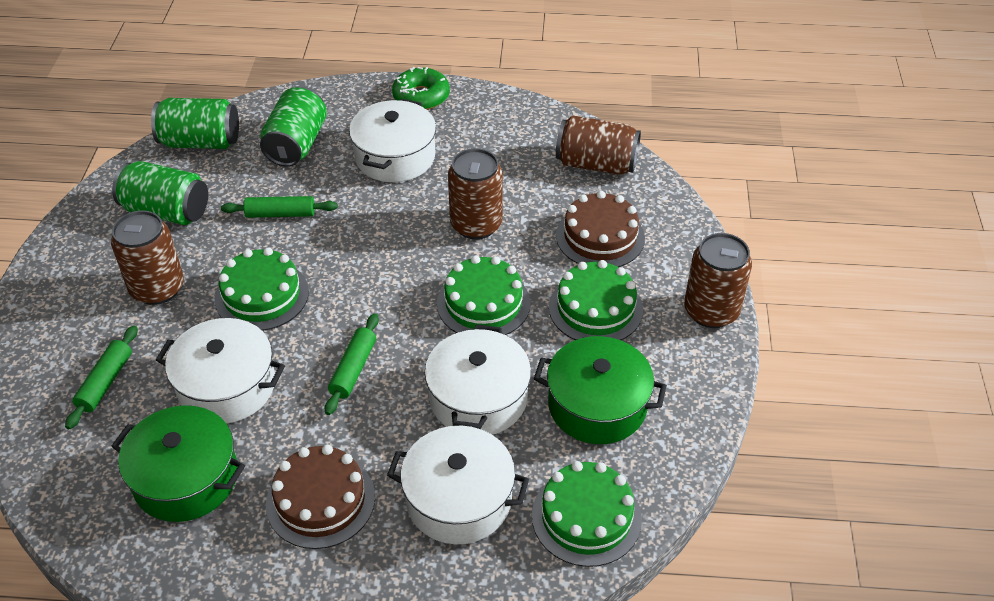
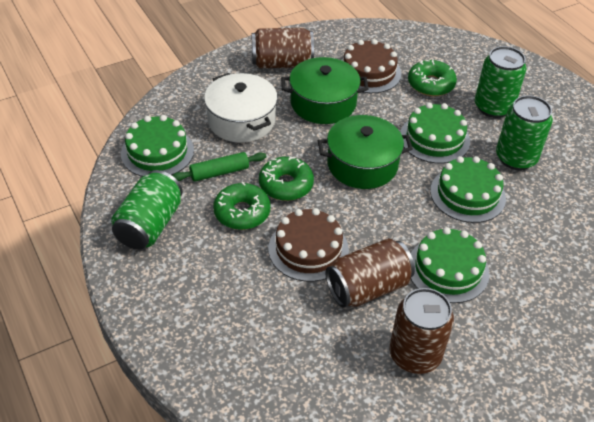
brown can: [111,211,184,305] [448,148,503,239] [556,115,641,175] [684,233,752,328] = 4 -> [252,28,314,68] [326,238,415,308] [390,288,454,374] = 3
green donut: [392,67,450,110] = 1 -> [213,182,271,230] [259,156,314,201] [408,59,457,96] = 3
green rolling pin: [65,325,138,429] [221,196,338,218] [325,313,379,415] = 3 -> [172,152,267,182] = 1
white pot: [156,318,285,424] [349,99,436,182] [387,426,529,544] [425,324,531,435] = 4 -> [204,73,278,143] = 1

